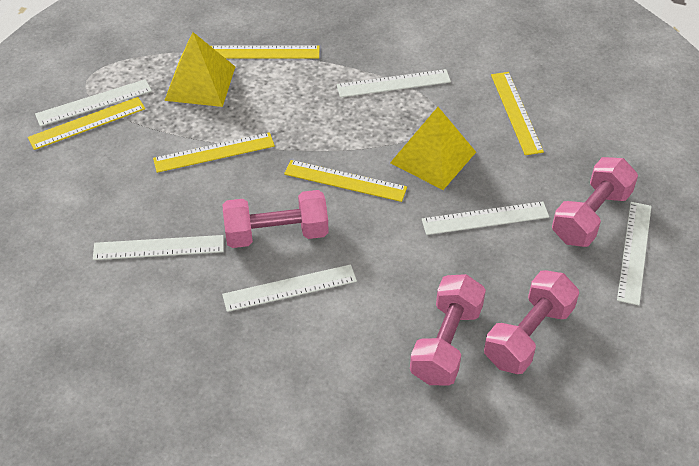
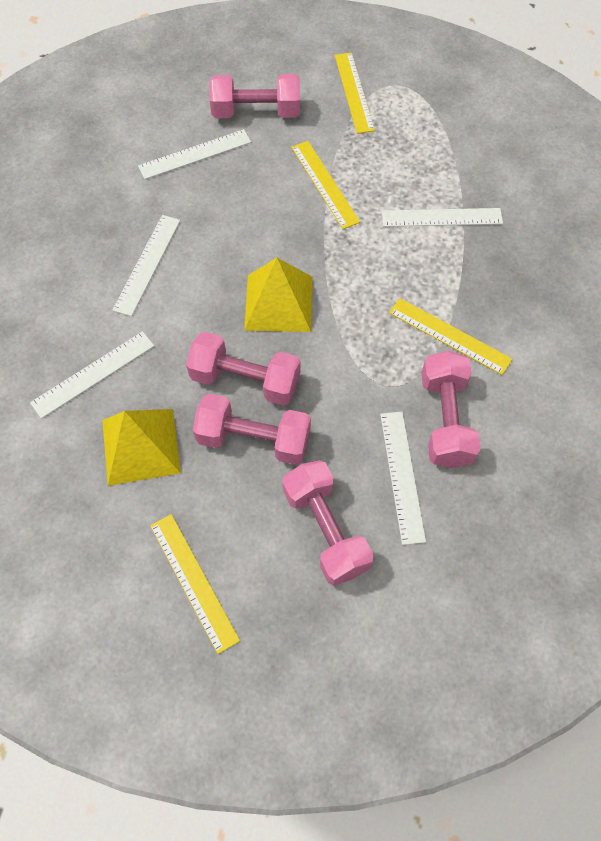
pink dumbbell: [222,190,329,248] [410,274,486,386] [484,270,579,374] [552,157,638,247] = 4 -> [186,332,301,406] [193,393,311,465] [209,74,300,118] [282,460,374,586] [422,350,481,468] = 5
white ruler: [35,79,152,127] [93,235,224,260] [222,264,357,312] [336,69,451,98] [422,201,549,235] [617,202,651,305] = 6 -> [30,331,154,419] [113,215,180,316] [138,129,251,179] [380,412,426,545] [382,208,503,227] = 5
yellow ruler: [28,97,145,150] [153,132,275,173] [211,46,320,59] [284,160,407,202] [491,72,544,155] = 5 -> [150,514,240,654] [291,141,360,229] [335,53,375,134] [389,298,512,375] = 4

